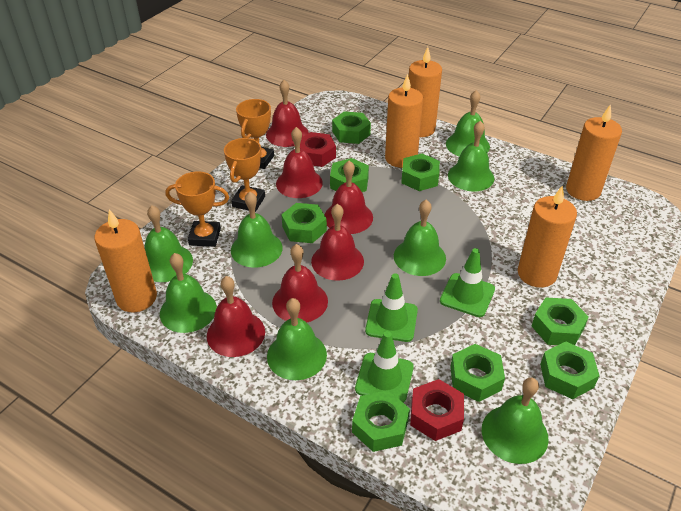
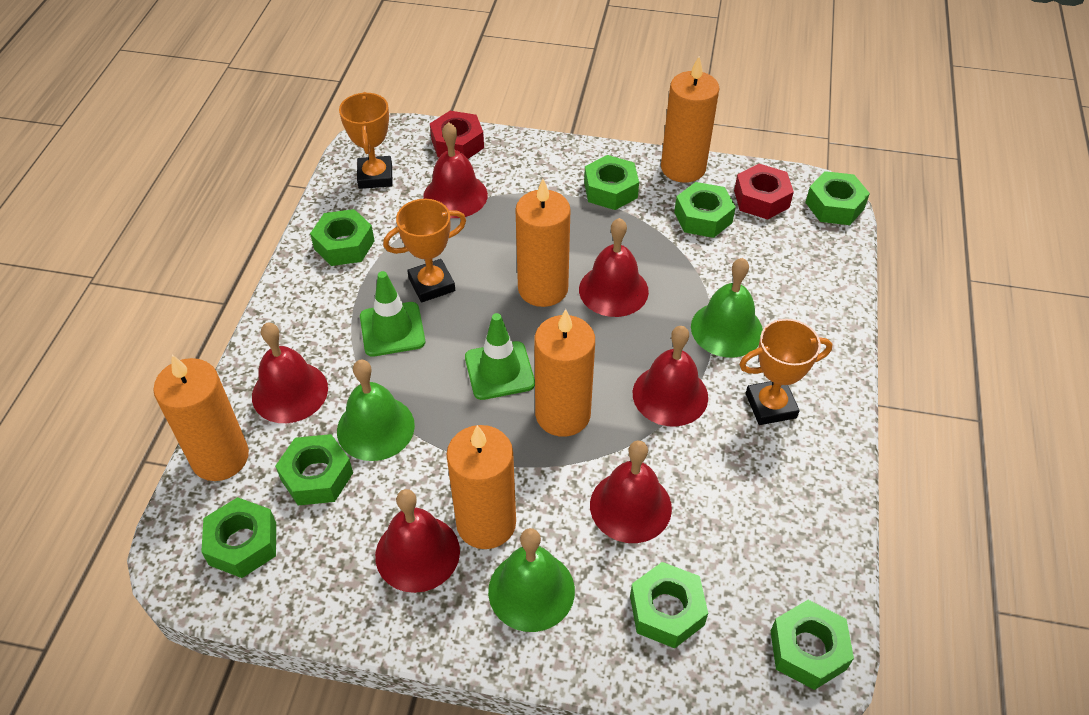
green bell: [145,205,193,282] [160,253,217,333] [231,192,283,268] [267,298,327,380] [394,200,446,276] [446,90,490,156] [448,121,494,191] [482,378,549,464] = 8 -> [337,359,415,461] [488,528,575,632] [691,258,763,358] = 3
green traffic cone: [355,331,414,403] [365,273,418,342] [440,248,495,317] = 3 -> [360,271,425,357] [465,313,535,400] = 2

